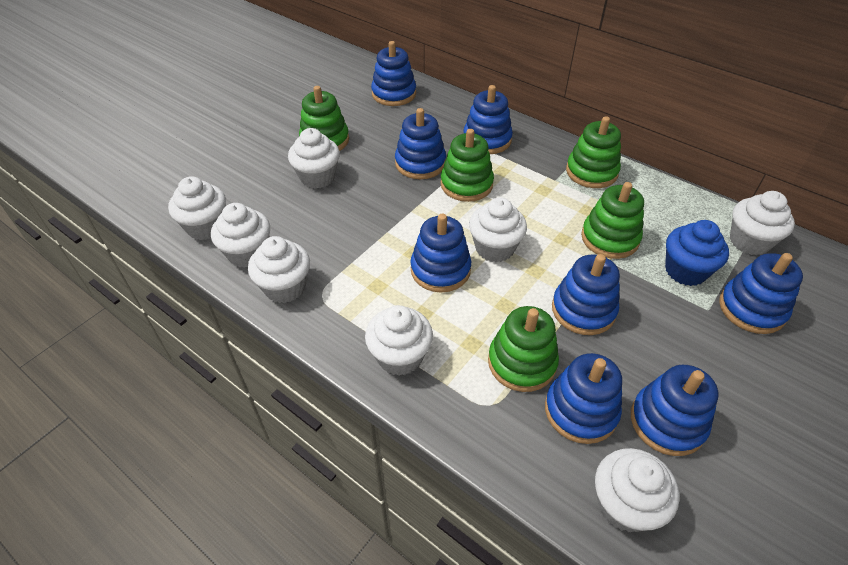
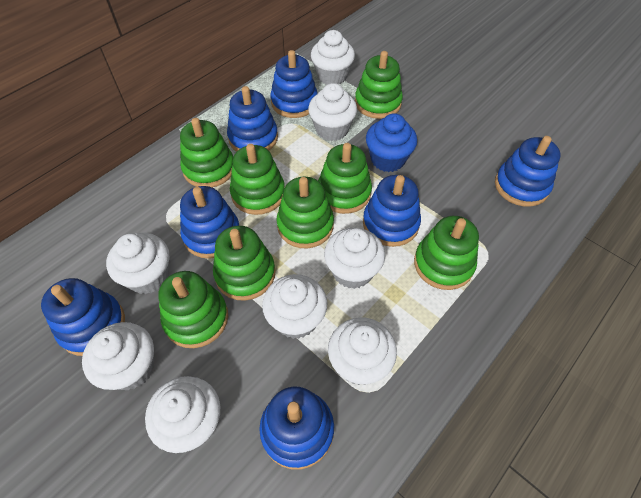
blue stacking toy: [371,41,416,106] [395,108,446,179] [410,214,471,292] [463,85,513,154] [545,353,622,444] [552,254,620,335] [631,365,718,456] [719,253,803,334] = 8 -> [41,278,125,356] [180,186,240,259] [227,86,278,152] [259,386,334,470] [270,50,318,118] [363,175,421,247] [495,136,561,207] = 7
green stacking toy: [299,86,349,151] [441,129,494,202] [488,306,559,392] [566,116,621,188] [581,182,644,259] = 5 -> [158,271,228,348] [180,118,233,188] [213,226,276,301] [230,144,285,215] [276,177,334,248] [318,143,372,214] [355,51,403,119] [414,216,479,290] = 8

